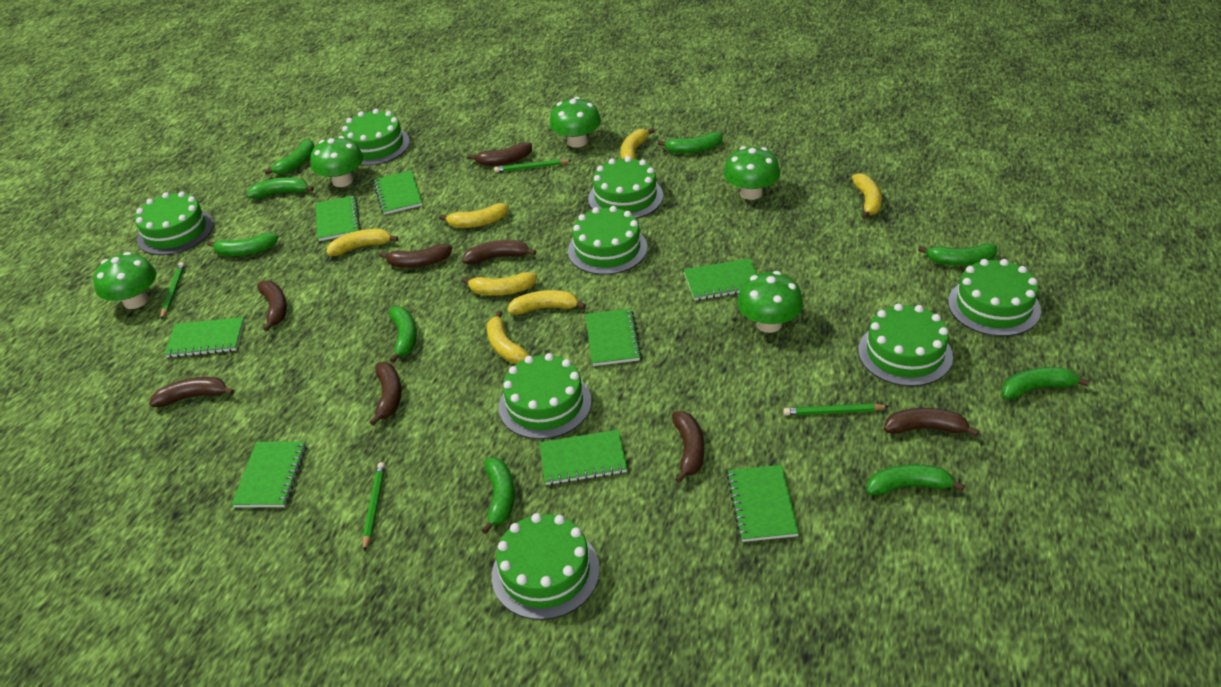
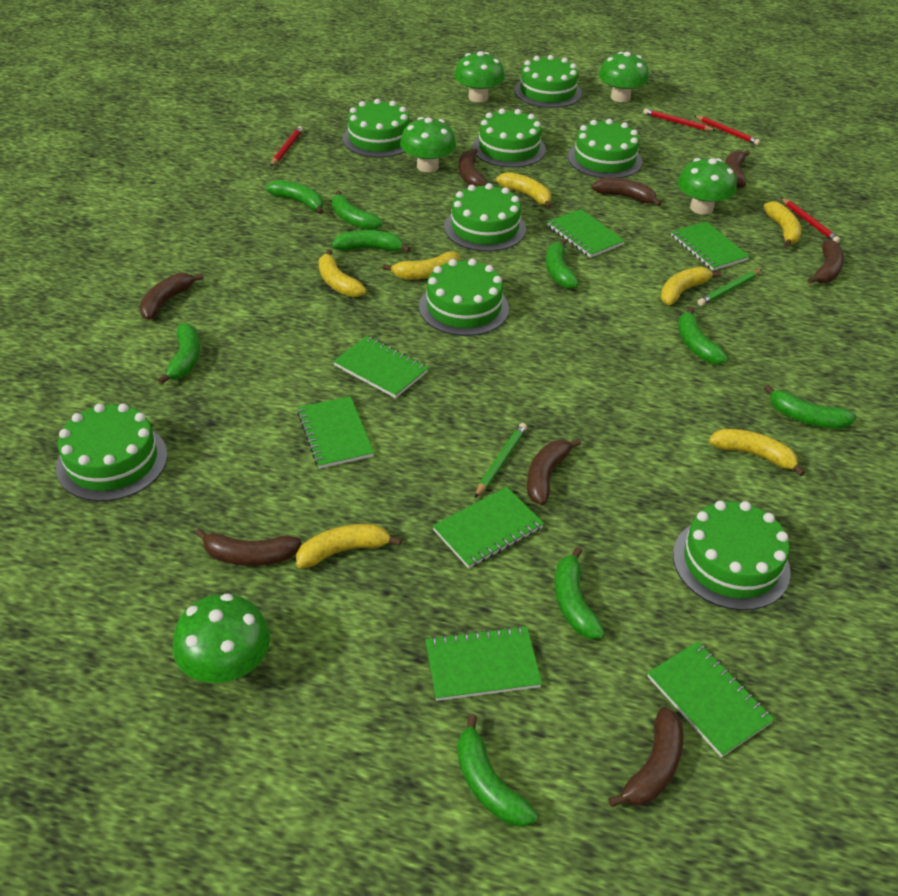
green notebook: [164,317,245,358] [232,441,307,507] [315,195,360,241] [373,170,422,215] [539,429,627,485] [585,308,641,366] [684,258,757,301] [727,465,799,542] = 8 -> [297,396,374,469] [333,336,428,398] [425,626,542,701] [433,487,544,568] [547,209,625,258] [647,642,774,758] [671,221,749,271] = 7
green pencil: [161,262,185,320] [363,462,385,552] [494,159,572,173] [783,403,889,415] = 4 -> [475,423,527,498] [698,270,761,306] = 2
red pencil: none = 0 -> [270,126,303,167] [643,109,716,131] [694,115,760,145] [781,198,840,243] = 4

